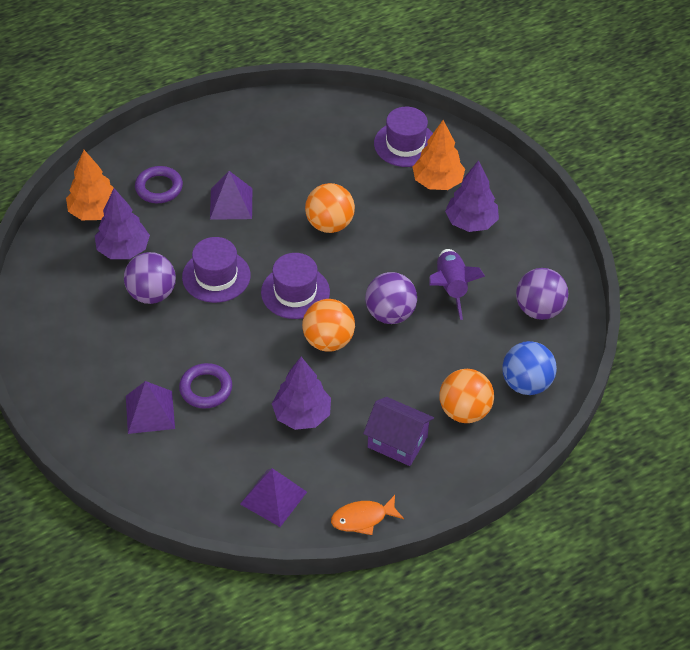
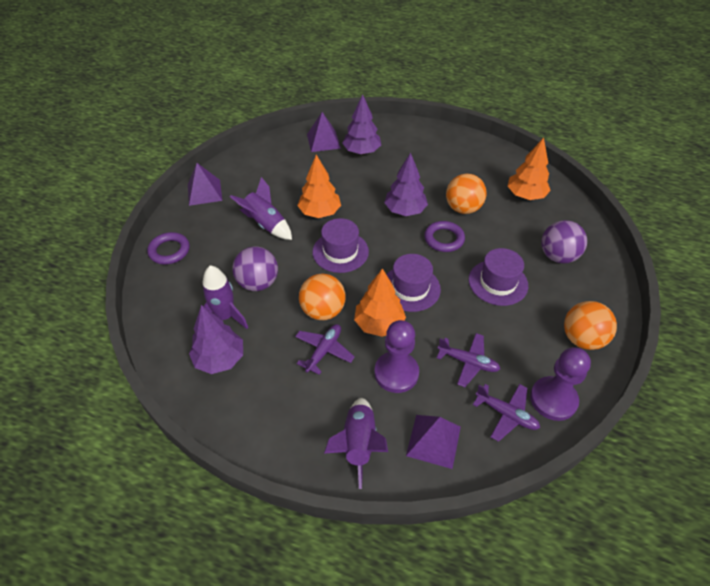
blue ball: [502,341,557,395] = 1 -> none = 0
orange fish: [331,495,404,535] = 1 -> none = 0
orange tree: [66,150,114,220] [413,120,465,190] = 2 -> [297,155,341,218] [354,268,406,337] [508,138,551,200] = 3
purple ball: [124,252,176,304] [365,272,417,324] [516,268,568,320] = 3 -> [232,246,278,291] [541,220,587,263] = 2
purple house: [363,397,434,466] = 1 -> none = 0
purple pawn: none = 0 -> [374,320,419,393] [530,347,591,421] = 2
purple plane: none = 0 -> [295,324,355,375] [437,333,500,387] [473,384,540,442] = 3
purple rocket: [429,249,485,320] = 1 -> [202,265,248,329] [230,177,292,240] [324,398,388,489] = 3

